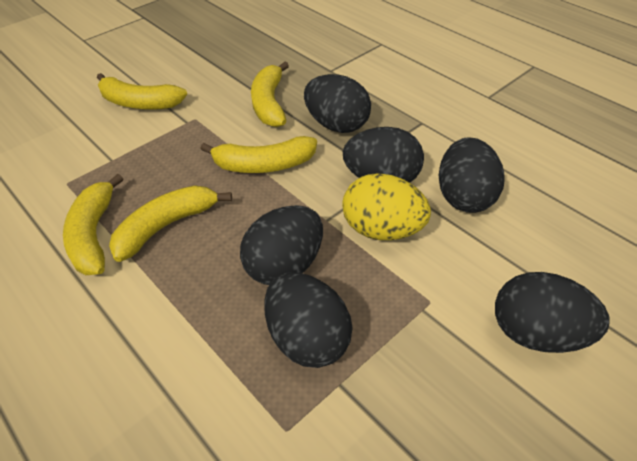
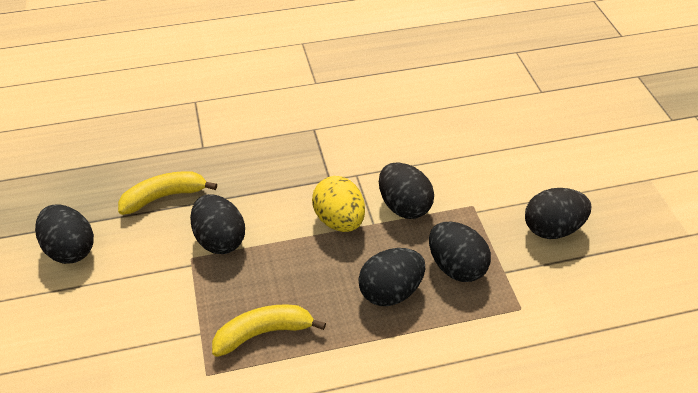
yellow banana: [63,174,123,275] [97,73,187,110] [109,185,232,262] [200,136,317,173] [251,62,289,127] = 5 -> [118,171,217,215] [212,304,326,357] = 2

